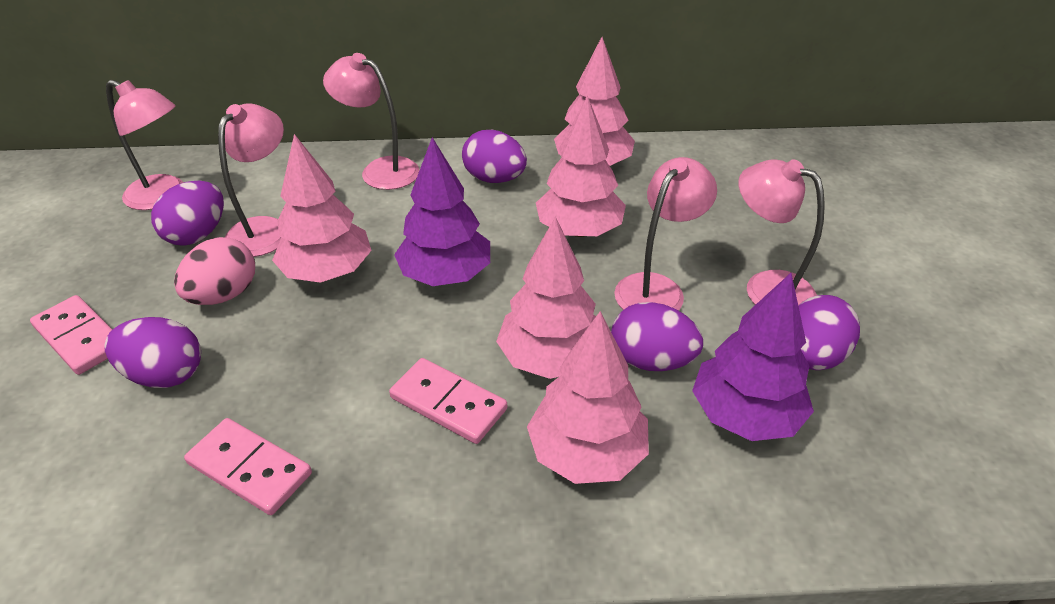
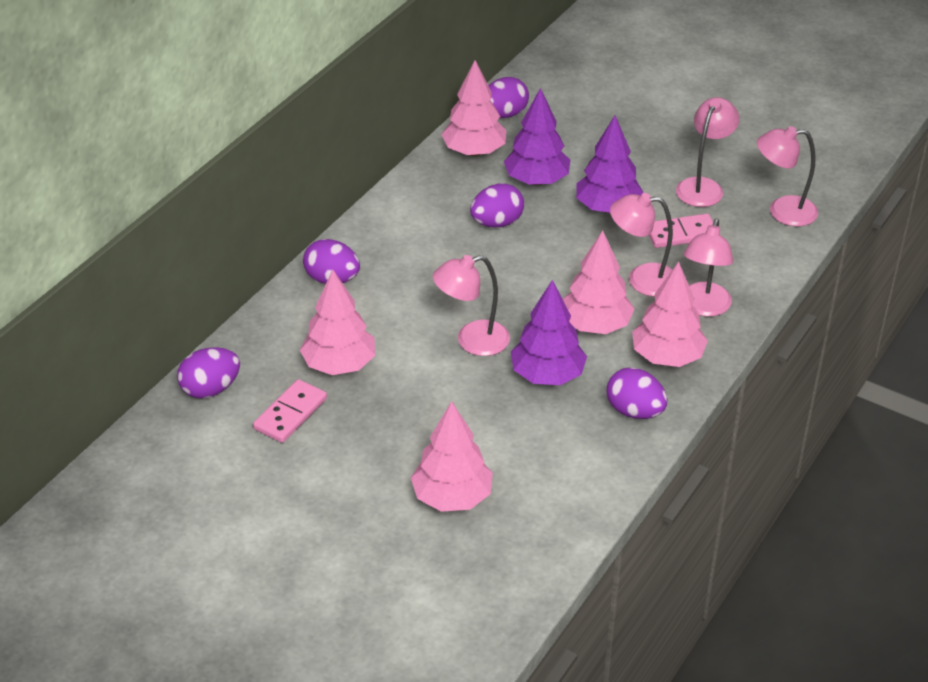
pink domino: [30,295,112,375] [184,418,312,515] [389,358,507,444] = 3 -> [253,379,327,443] [649,214,713,248] = 2
pink egg: [174,237,255,305] = 1 -> none = 0
purple tree: [394,137,490,286] [692,273,814,441] = 2 -> [504,88,570,185] [511,280,587,385] [576,115,644,213] = 3

